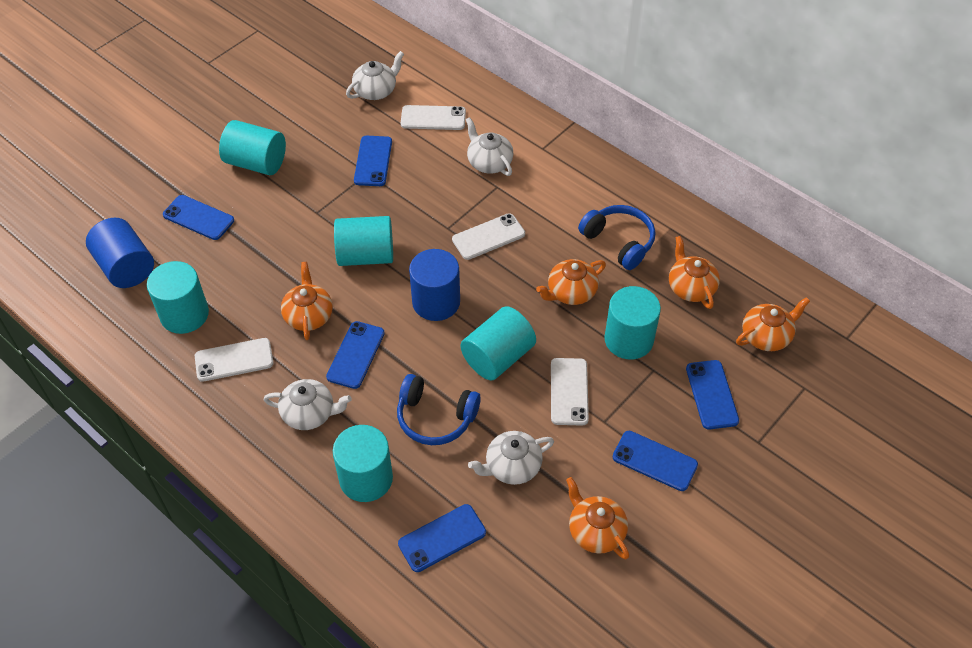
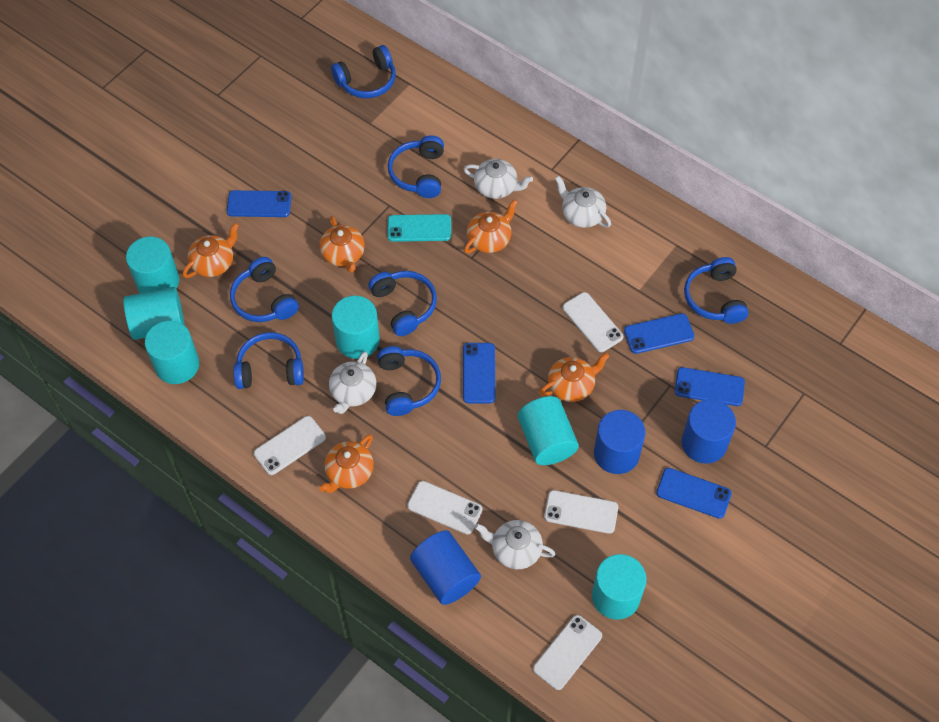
blue cylinder: [86,218,154,288] [409,249,460,321] = 2 -> [410,530,481,605] [594,410,645,474] [682,399,736,464] = 3
blue headphones: [397,374,481,445] [578,205,655,270] = 2 -> [230,257,299,322] [233,332,304,389] [331,45,396,98] [368,271,437,336] [377,346,441,416] [388,136,444,198] [684,257,749,324] = 7
blue phone: [163,195,234,240] [326,321,385,389] [354,136,392,186] [398,504,486,572] [613,431,698,491] [686,360,739,430] = 6 -> [227,190,292,217] [463,343,495,403] [624,313,694,354] [656,468,732,519] [675,367,745,406] = 5
turquoise phone: none = 0 -> [388,214,451,242] = 1
white phone: [195,338,273,382] [401,105,466,130] [452,213,525,260] [551,358,589,426] = 4 -> [254,416,326,475] [407,481,483,534] [533,615,602,690] [544,490,618,534] [562,292,623,352] = 5

